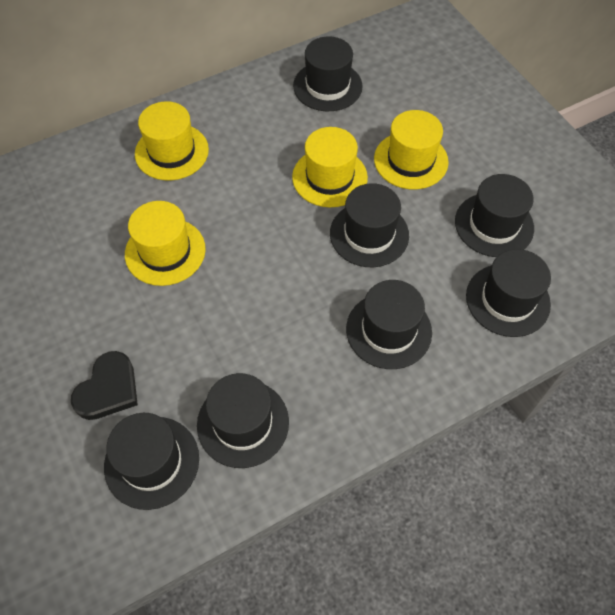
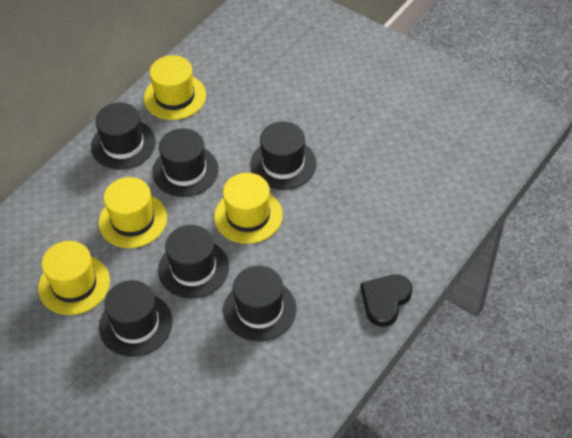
black hat: [104,413,199,510] [197,373,289,468] [293,36,363,111] [330,183,409,267] [346,280,432,369] [455,174,534,257] [466,249,551,337] = 7 -> [91,102,156,170] [99,280,173,357] [152,128,218,197] [158,225,229,299] [223,265,296,342] [251,122,317,190] = 6

